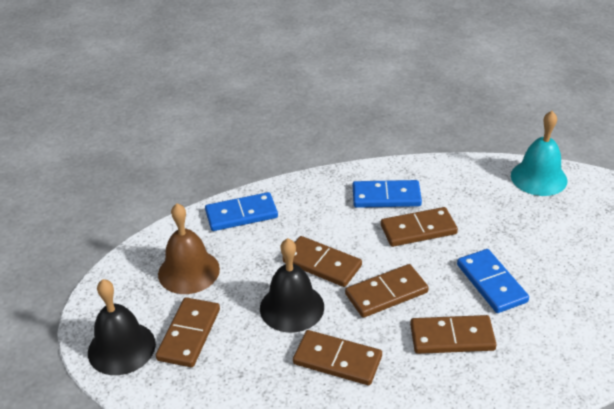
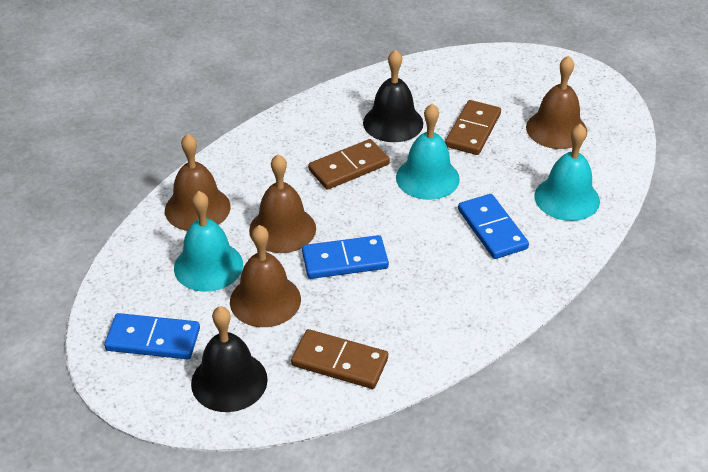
brown bell: [158,203,220,294] = 1 -> [165,134,231,231] [230,225,301,327] [249,154,316,253] [526,56,587,149] = 4
brown domino: [156,297,220,367] [282,236,362,287] [293,330,382,385] [345,264,429,318] [381,207,458,247] [410,315,497,354] = 6 -> [291,329,388,389] [308,139,390,190] [445,100,501,155] = 3
turquoise bell: [511,111,568,196] = 1 -> [174,191,243,292] [396,104,460,200] [534,124,600,221] = 3

